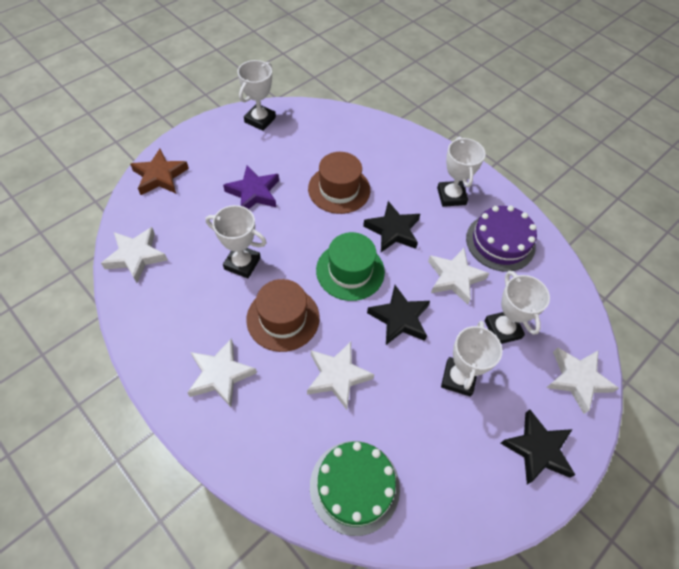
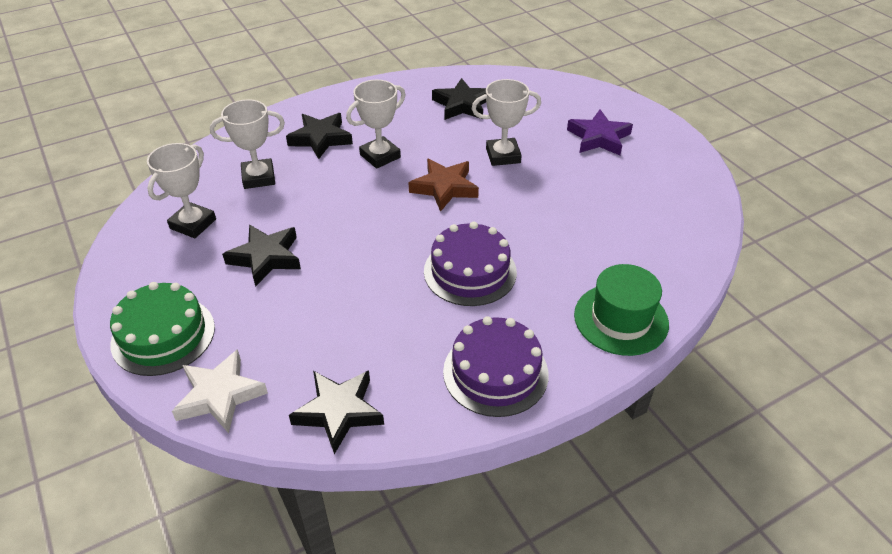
black star: [363,201,420,252] [367,285,430,345] [501,409,575,484] = 3 -> [222,225,301,287] [286,113,353,159] [289,370,384,454] [432,78,486,120] = 4
brown hat: [246,279,320,352] [308,152,370,214] = 2 -> none = 0
purple cake: [466,205,537,272] = 1 -> [424,222,517,306] [443,316,549,417] = 2
white star: [101,227,168,283] [187,338,257,407] [307,342,375,410] [428,248,489,305] [547,348,619,414] = 5 -> [172,349,268,433] = 1
white trophy: [206,205,267,278] [238,60,276,131] [437,136,486,207] [441,321,502,397] [485,271,550,344] = 5 -> [147,143,216,238] [210,99,285,189] [346,80,406,169] [472,79,541,166] = 4

